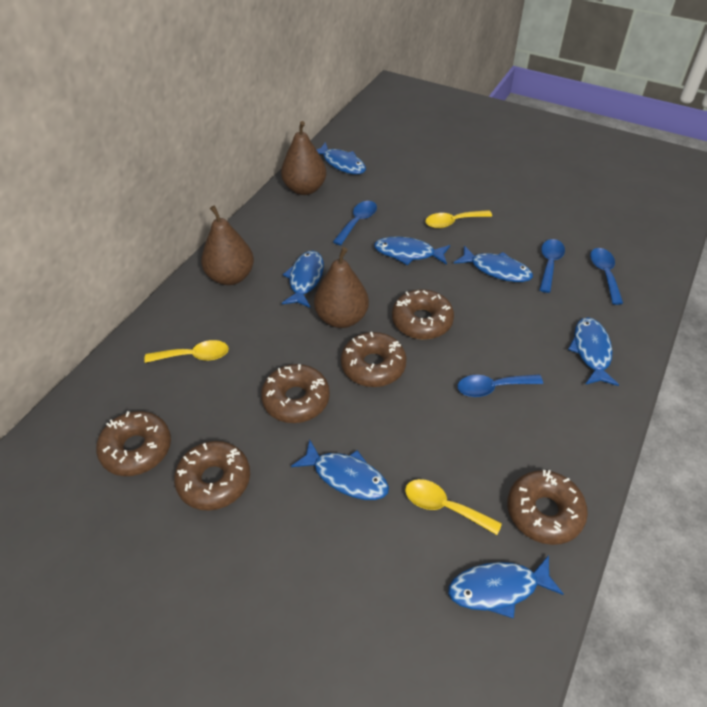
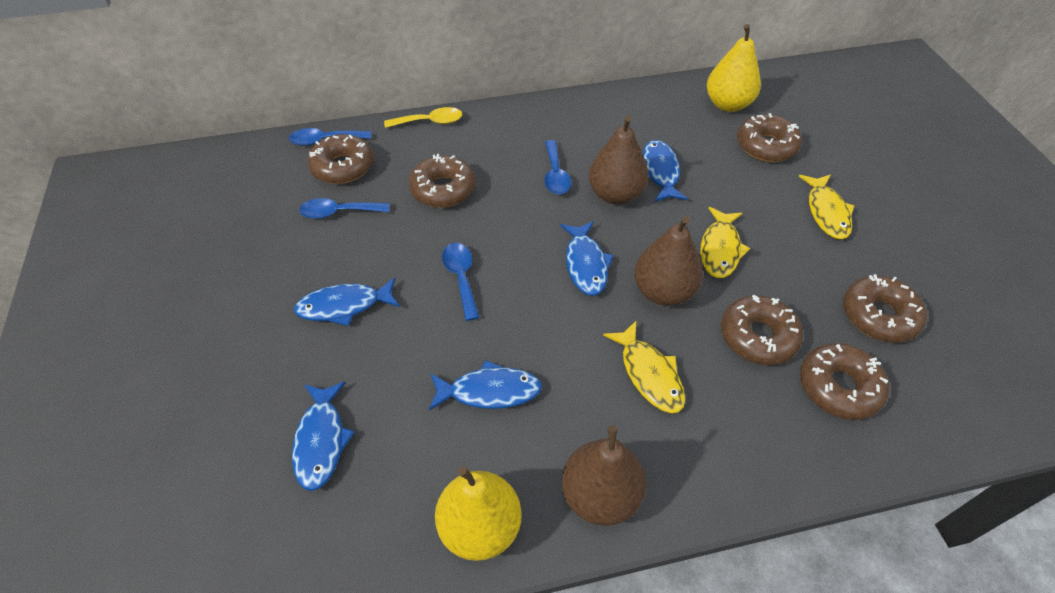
blue fish: [282,251,324,308] [291,439,389,500] [316,142,366,174] [374,236,450,265] [448,555,564,618] [454,246,533,282] [568,317,619,386] = 7 -> [292,381,355,491] [294,278,400,326] [429,360,542,411] [560,221,614,296] [643,140,687,202] = 5
yellow fish: none = 0 -> [603,321,685,413] [700,207,750,278] [799,174,854,239] = 3
yellow pear: none = 0 -> [435,466,521,561] [707,24,761,112] = 2
yellow spoon: [144,340,229,363] [405,479,502,535] [425,210,492,228] = 3 -> [384,107,462,128] = 1

